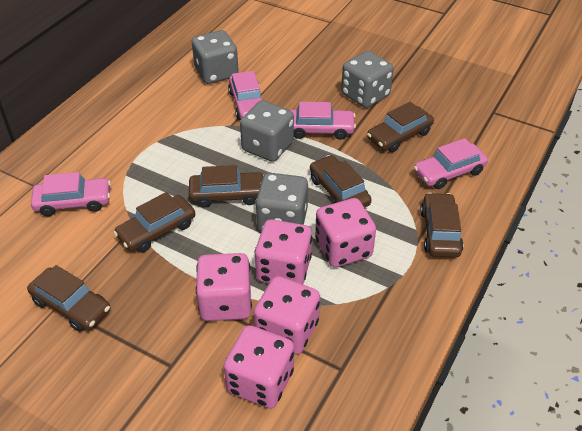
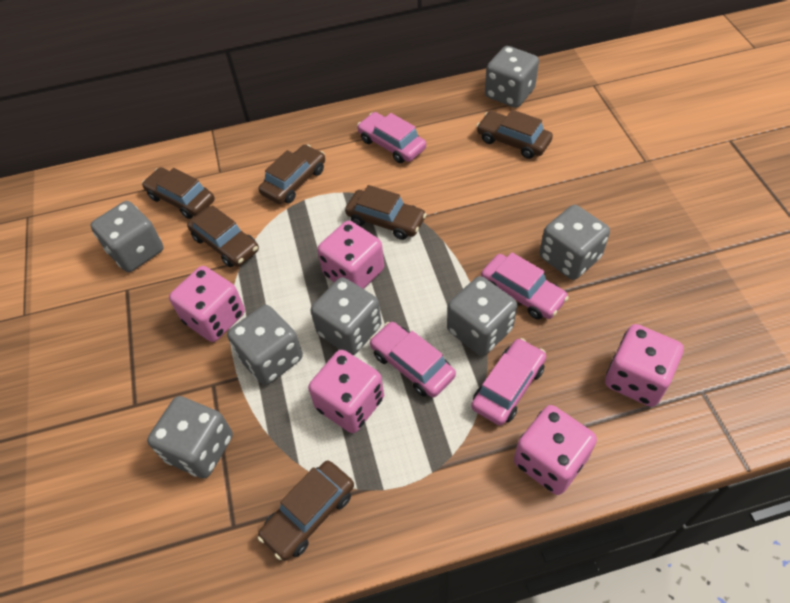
grey dice: [192,30,239,84] [240,100,294,162] [255,173,308,231] [341,51,394,108] = 4 -> [90,201,163,272] [147,396,233,478] [227,305,303,385] [311,277,381,355] [447,276,517,356] [485,46,539,108] [539,205,610,280] = 7

